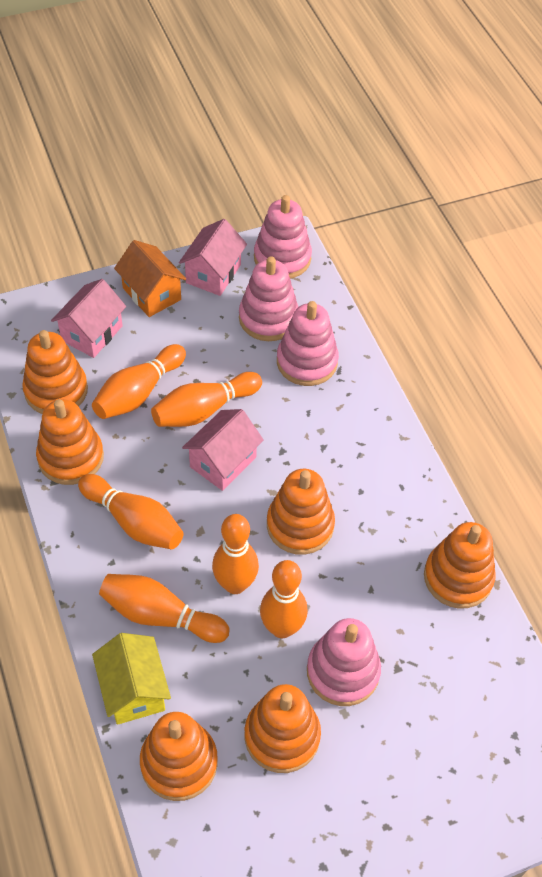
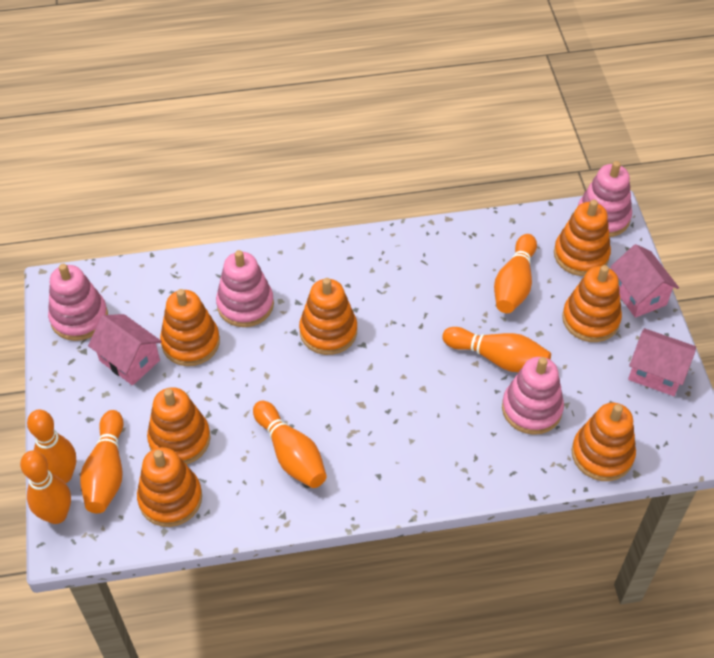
orange house: [114,240,186,317] = 1 -> none = 0
orange stacking toy: [22,330,88,414] [36,399,104,485] [140,712,218,801] [244,684,321,773] [267,469,335,555] [424,522,496,609] = 6 -> [137,447,202,527] [147,387,211,465] [160,289,220,366] [299,278,357,355] [554,199,611,276] [562,265,622,342] [571,403,636,481] = 7
yellow house: [92,633,171,725] = 1 -> none = 0

